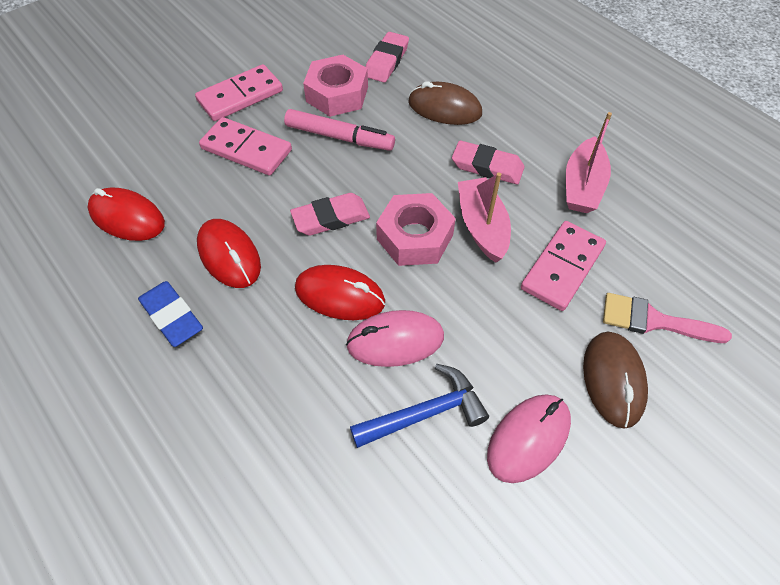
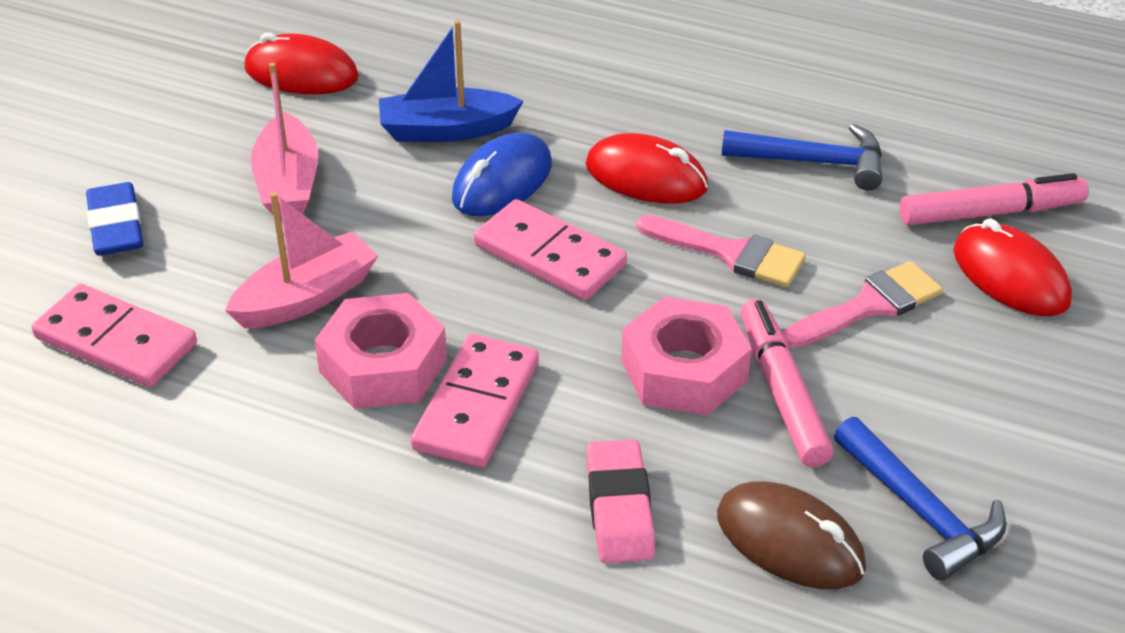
blue boat: none = 0 -> [379,20,524,142] = 1
blue hammer: [350,364,489,448] = 1 -> [722,124,882,190] [834,417,1006,581] = 2
blue mouse: none = 0 -> [452,132,552,216] = 1
brown mouse: [408,81,482,125] [583,332,648,429] = 2 -> [717,481,866,589] = 1
pink brush: [603,293,732,343] = 1 -> [637,215,806,287] [783,261,943,348] = 2
pink eraser: [290,193,370,236] [366,32,409,83] [452,141,525,184] = 3 -> [586,439,655,563] = 1
pink marker: [284,109,395,151] = 1 -> [741,299,834,467] [900,173,1088,225] = 2
pink mouse: [346,310,444,367] [487,394,571,483] = 2 -> none = 0

